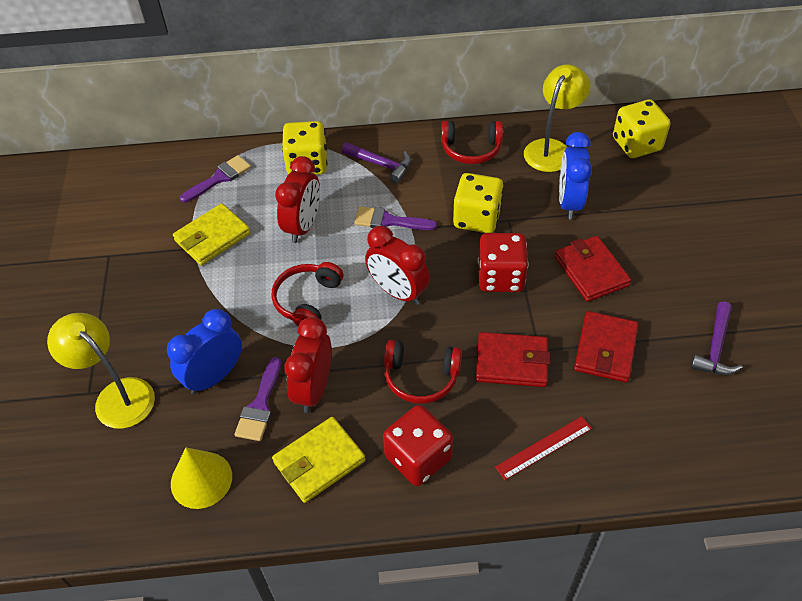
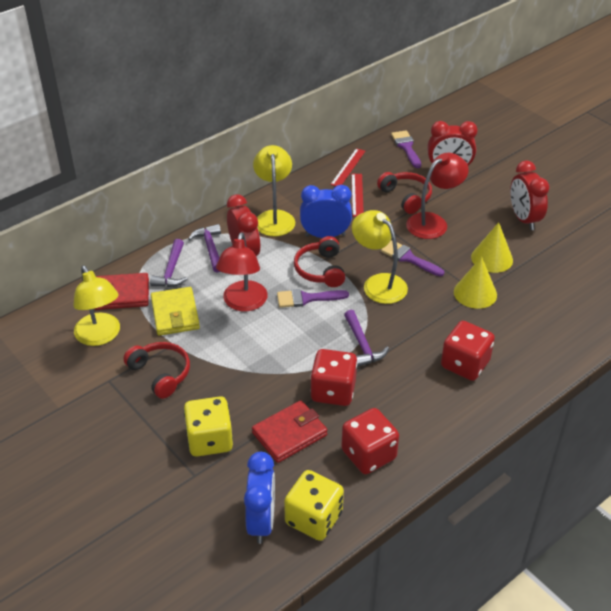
purple hammer: [342,142,411,183] [691,302,742,375] = 2 -> [150,239,187,287] [188,224,221,272] [344,310,389,367] = 3
red dice: [383,405,453,486] [478,233,528,292] = 2 -> [310,349,357,406] [341,408,399,474] [441,321,495,381] = 3
red lamp: none = 0 -> [216,232,268,311] [406,153,469,239] = 2
red ruler: [495,416,592,480] = 1 -> [330,148,365,186] [352,174,364,217] = 2
red wallet: [476,332,550,387] [555,236,631,302] [574,311,638,382] = 3 -> [95,273,149,310] [252,400,328,463] = 2
yellow cone: [171,447,232,509] = 1 -> [454,257,497,309] [471,222,513,273] = 2
yellow dice: [282,121,327,175] [453,173,504,233] [613,99,671,158] = 3 -> [184,396,233,456] [284,470,344,541] = 2
yellow lamp: [47,313,155,429] [524,65,590,172] = 2 -> [73,265,120,346] [253,145,295,236] [352,210,408,304] = 3
yellow wallet: [173,203,251,266] [272,417,366,503] = 2 -> [151,287,200,336] = 1

